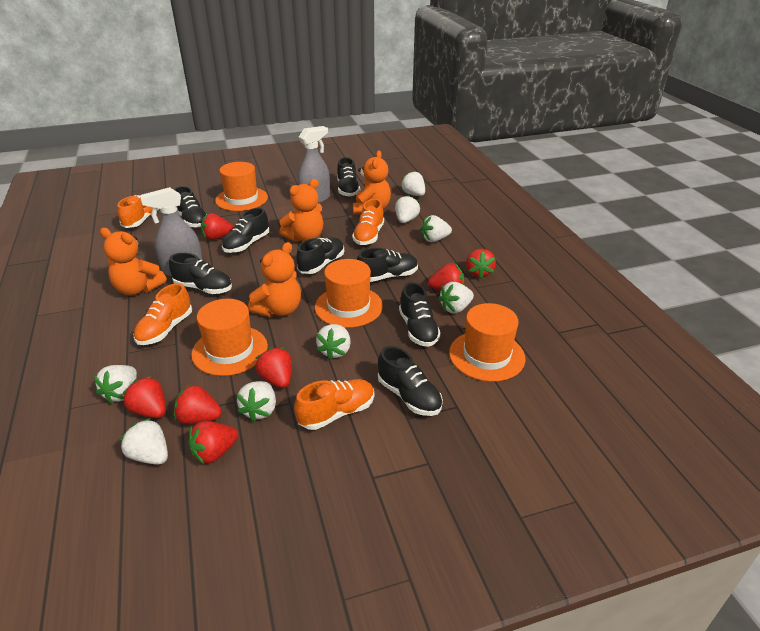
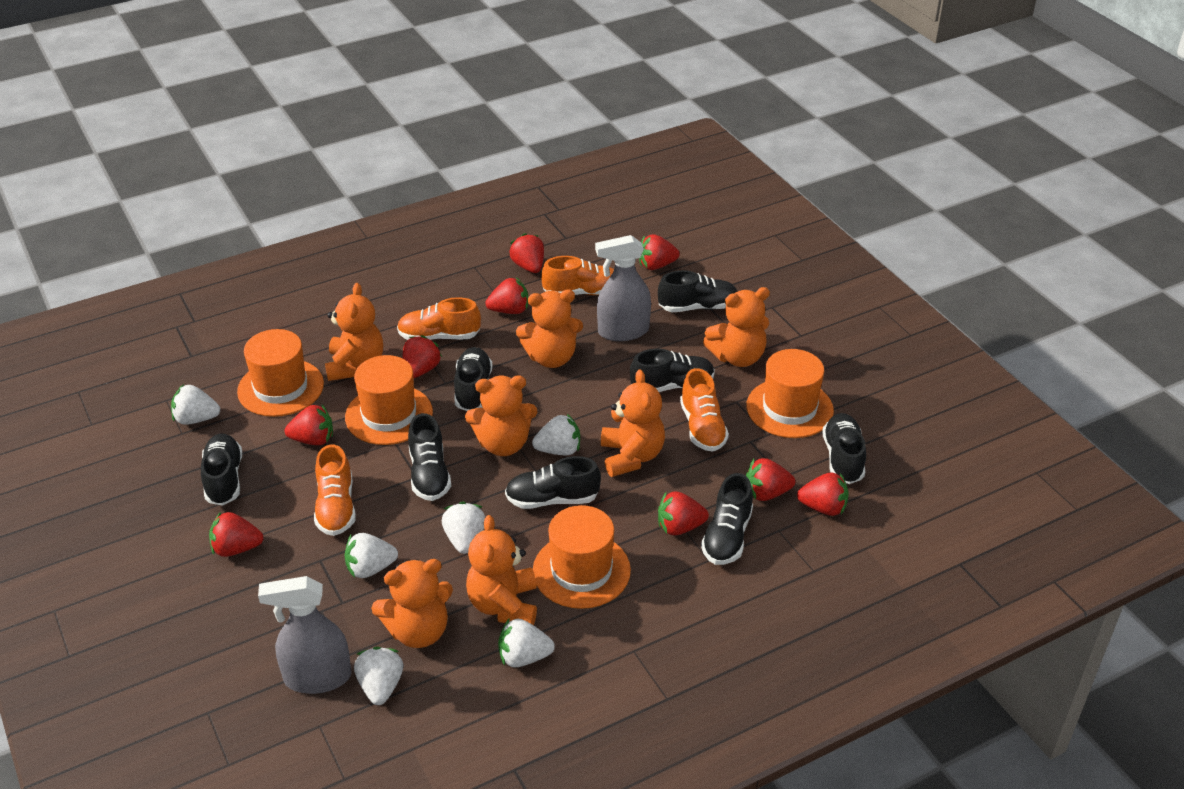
orange teddy bear: [100,228,167,296] [248,242,301,317] [279,179,323,242] [353,150,391,215] = 4 -> [325,283,383,381] [371,559,453,648] [465,375,537,456] [466,515,537,625] [516,290,583,368] [601,369,665,477] [703,287,770,367] = 7
red strawberry: [122,376,166,418] [174,384,222,424] [188,421,238,464] [201,213,233,240] [255,347,292,388] [428,263,464,291] [466,249,496,279] = 7 -> [209,512,264,557] [285,405,333,445] [403,335,442,379] [485,277,528,314] [509,233,544,273] [639,234,680,270] [658,492,709,535] [746,458,795,501] [797,473,849,516] = 9
white strawberry: [94,365,137,404] [120,418,168,465] [237,381,276,422] [316,324,351,360] [395,195,420,223] [401,171,425,196] [421,215,452,242] [438,282,474,313] = 8 -> [171,384,220,425] [345,533,398,578] [354,647,403,705] [442,502,485,554] [498,618,555,668] [532,414,580,455] = 6

